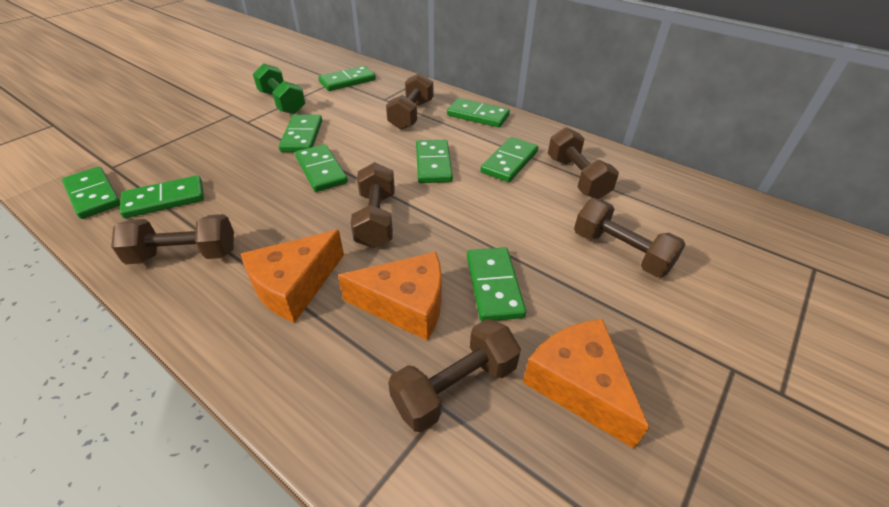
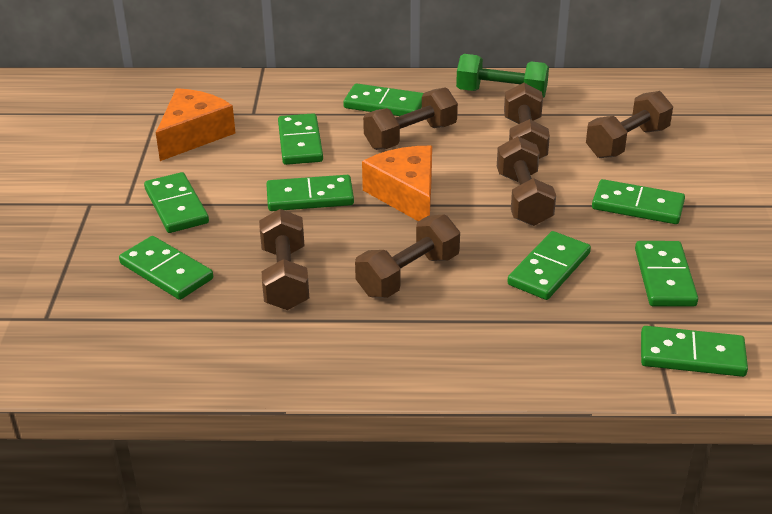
orange cheese: [241,230,344,323] [338,252,441,341] [523,319,650,449] = 3 -> [156,88,235,161] [362,146,432,221] = 2

